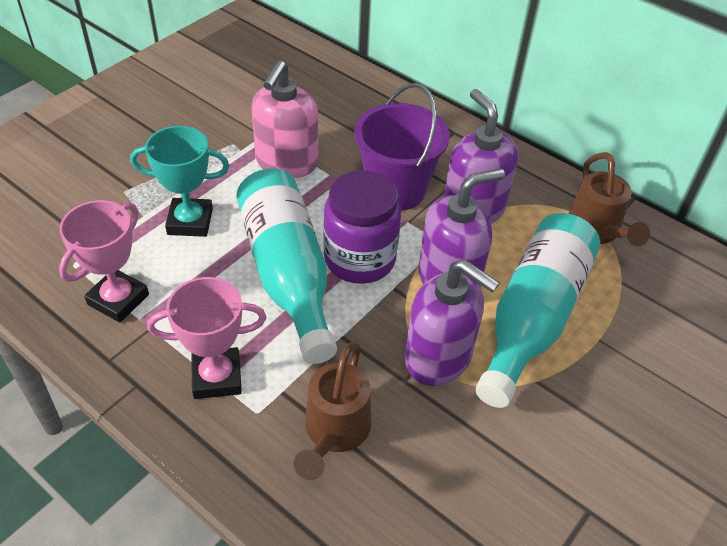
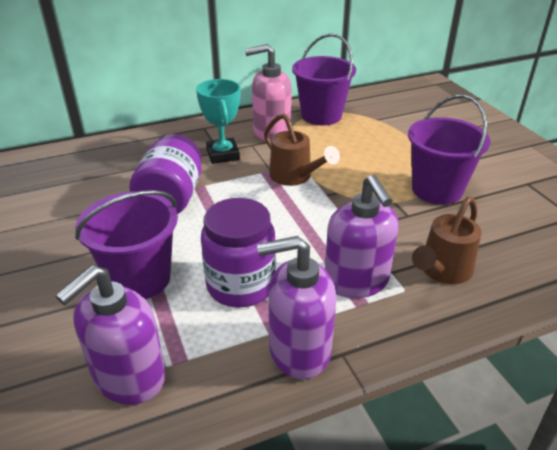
pink trophy: [59,200,149,323] [147,277,266,399] = 2 -> none = 0
purple bucket: [354,83,450,211] = 1 -> [75,190,178,299] [292,33,356,125] [408,95,491,205] = 3
purple jar: [323,170,401,284] = 1 -> [129,134,202,214] [201,198,276,307] = 2
turquoise bottle: [236,168,337,364] [476,213,600,408] = 2 -> none = 0

